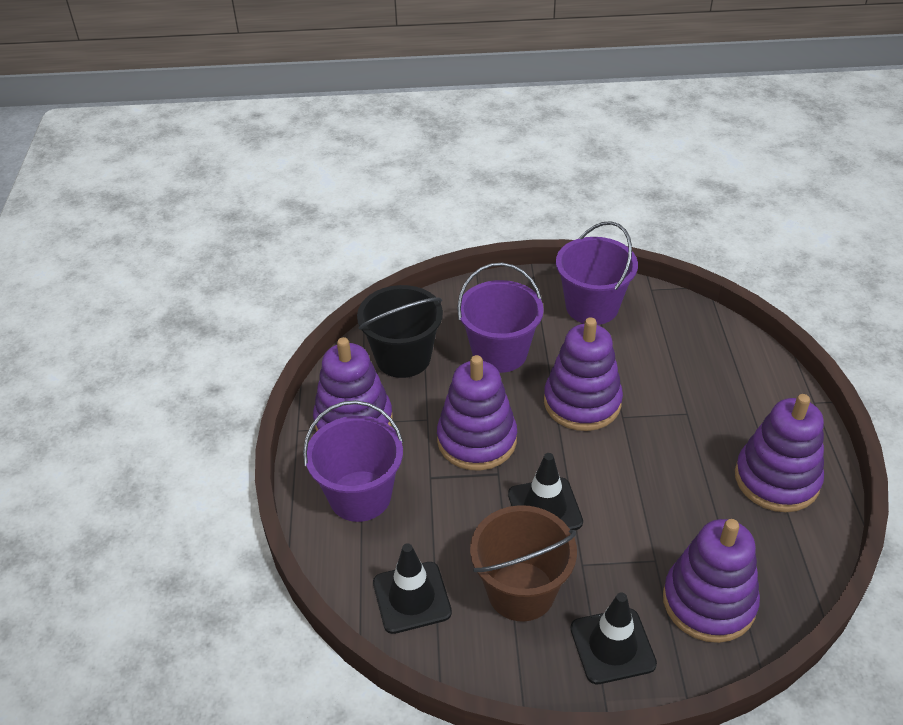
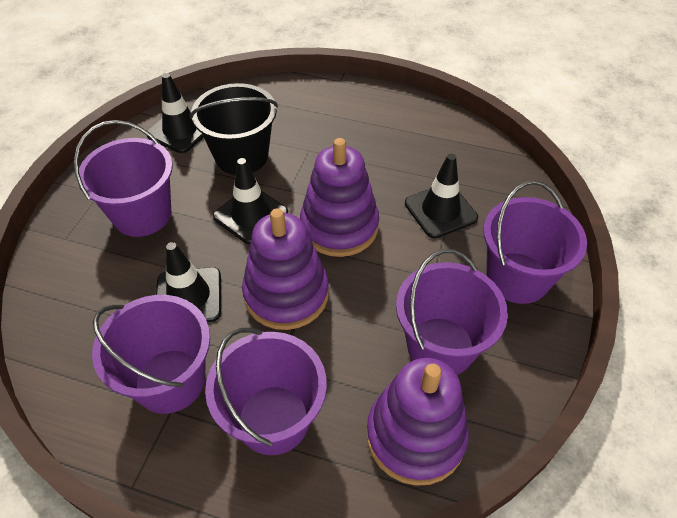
black traffic cone: [373,543,452,634] [508,453,583,530] [571,593,657,684] = 3 -> [147,73,204,153] [156,242,221,322] [213,158,288,244] [405,154,478,238] = 4
brown bucket: [470,505,577,622] = 1 -> none = 0
purple bucket: [303,400,403,522] [457,263,544,373] [556,221,638,325] = 3 -> [74,120,173,237] [92,295,210,414] [205,328,327,455] [396,249,508,375] [483,181,587,304] = 5
purple stacking toy: [313,337,393,432] [437,355,517,471] [544,317,623,431] [663,519,760,643] [735,394,824,512] = 5 -> [242,208,329,330] [300,138,379,257] [366,358,469,486] = 3

